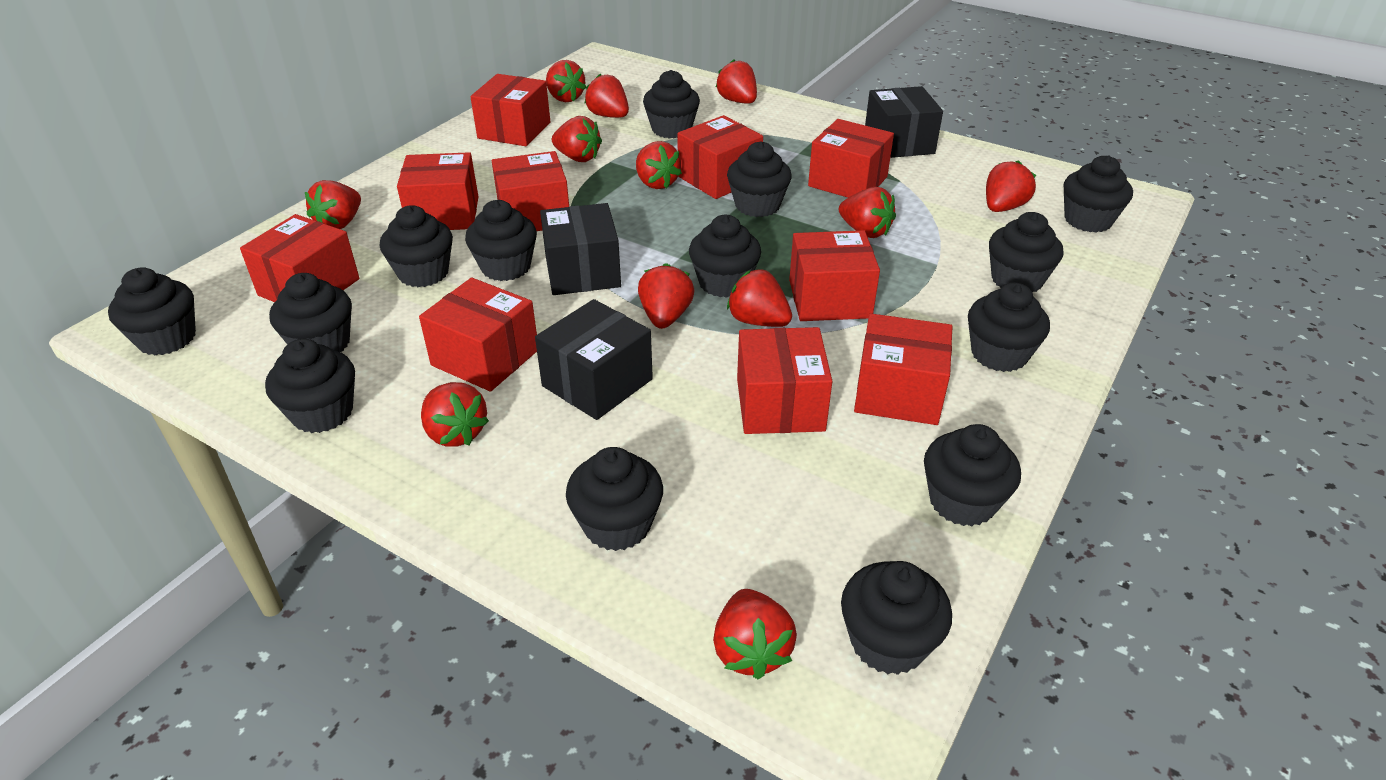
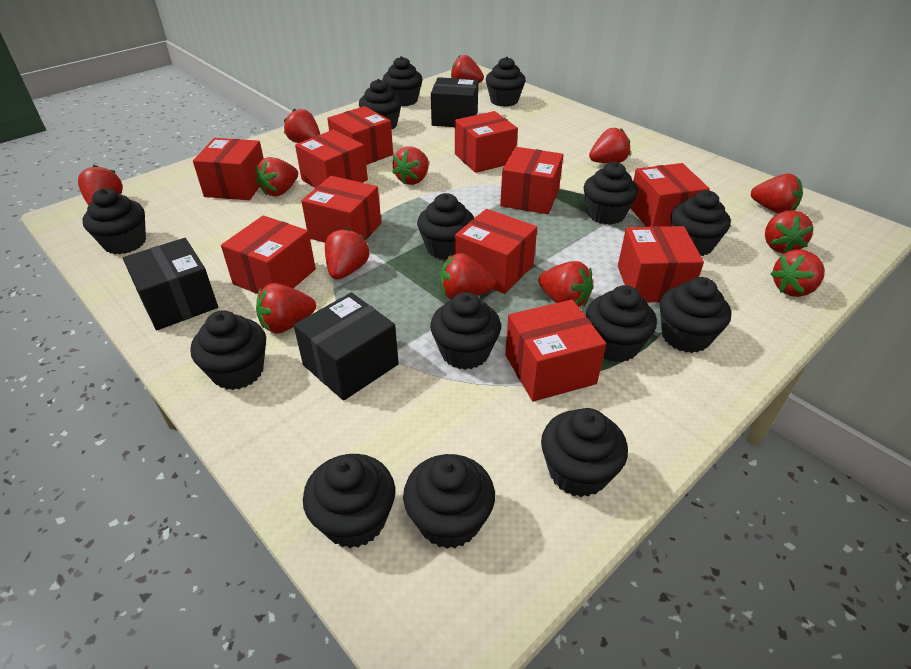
red box: [240,214,359,302] [397,152,478,230] [419,278,537,392] [470,74,550,146] [492,151,569,231] [677,115,763,199] [737,327,832,434] [789,230,880,321] [808,119,894,198] [854,314,953,425] = 10 -> [193,138,264,200] [221,216,316,294] [295,130,368,188] [301,176,381,243] [327,106,393,165] [455,111,518,173] [455,209,537,294] [500,147,563,214] [505,300,606,401] [618,226,704,302] [631,163,710,227] = 11
red strawberry: [305,180,361,229] [421,382,489,447] [546,60,586,102] [552,116,602,162] [584,73,629,118] [636,141,682,189] [638,263,695,329] [713,589,797,680] [716,59,757,104] [727,269,792,327] [839,187,896,238] [986,160,1036,212] = 12 -> [78,165,123,205] [256,157,298,197] [256,283,316,334] [284,109,320,143] [325,228,370,280] [392,146,429,185] [440,253,495,300] [451,55,484,83] [538,261,593,307] [589,128,631,163] [751,174,803,213] [765,210,814,253] [770,249,825,297] = 13

